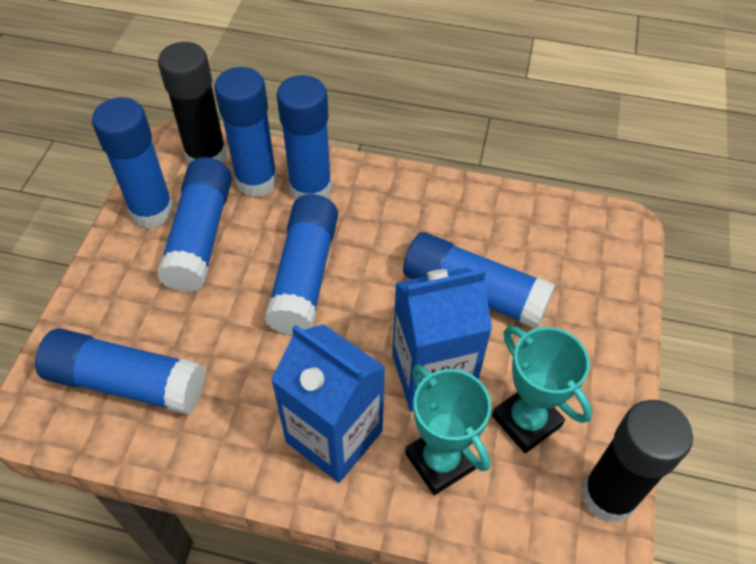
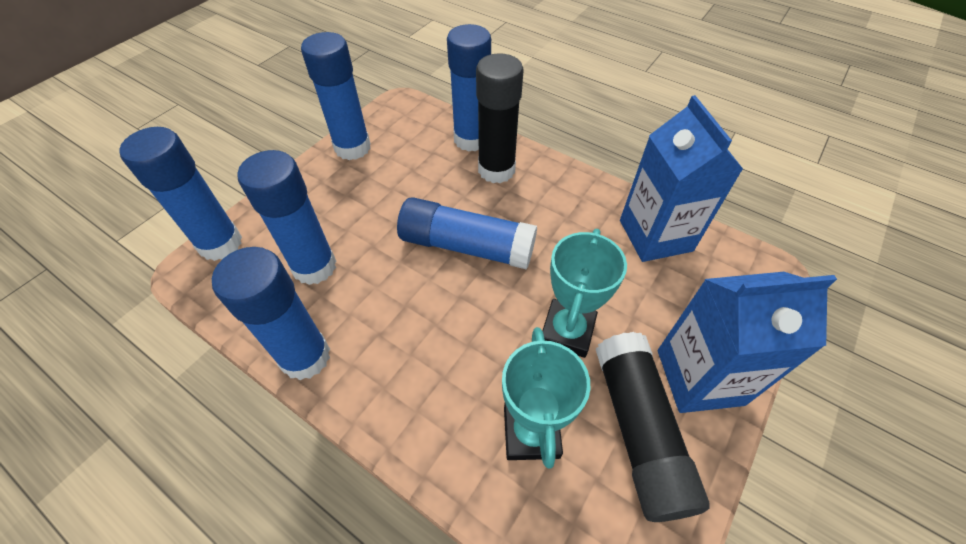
blue glue stick: [35,329,205,414] [92,97,174,228] [157,157,232,293] [214,67,278,197] [264,194,338,335] [277,75,332,201] [403,232,556,329] = 7 -> [119,127,242,261] [212,247,330,380] [238,150,336,285] [301,32,371,160] [397,197,537,270] [447,24,491,152] = 6

